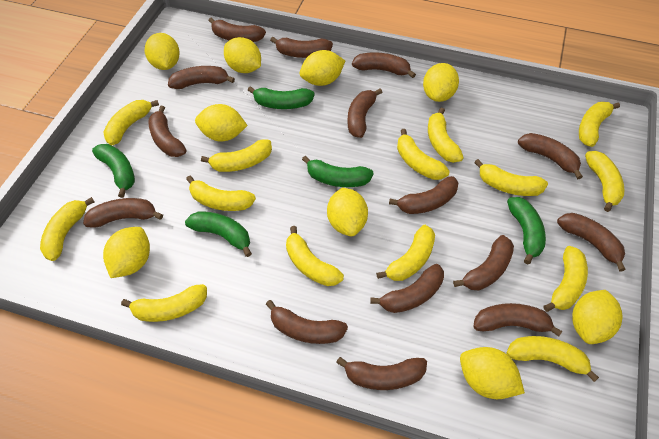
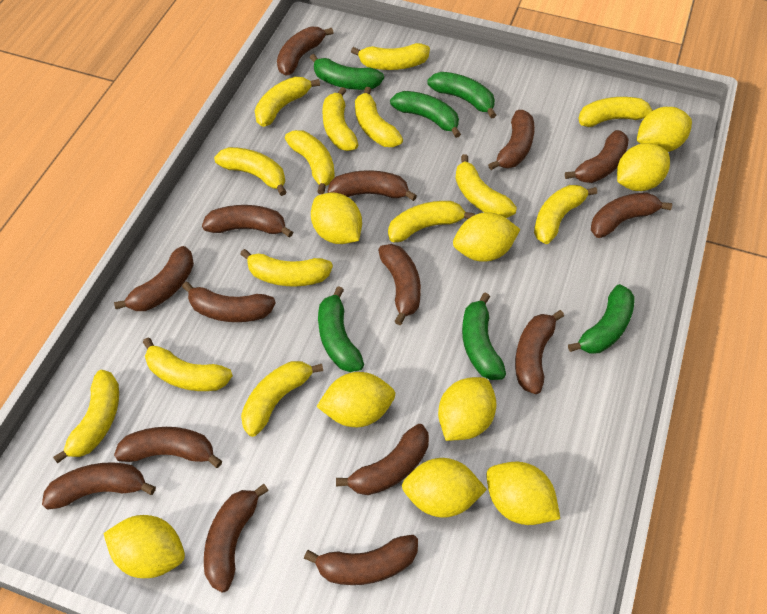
green banana: [92,144,135,198] [185,211,252,257] [248,86,315,109] [302,156,374,187] [507,197,546,264] = 5 -> [310,54,384,90] [318,286,364,372] [390,91,461,138] [427,72,496,119] [462,293,506,380] [568,284,635,354] = 6

